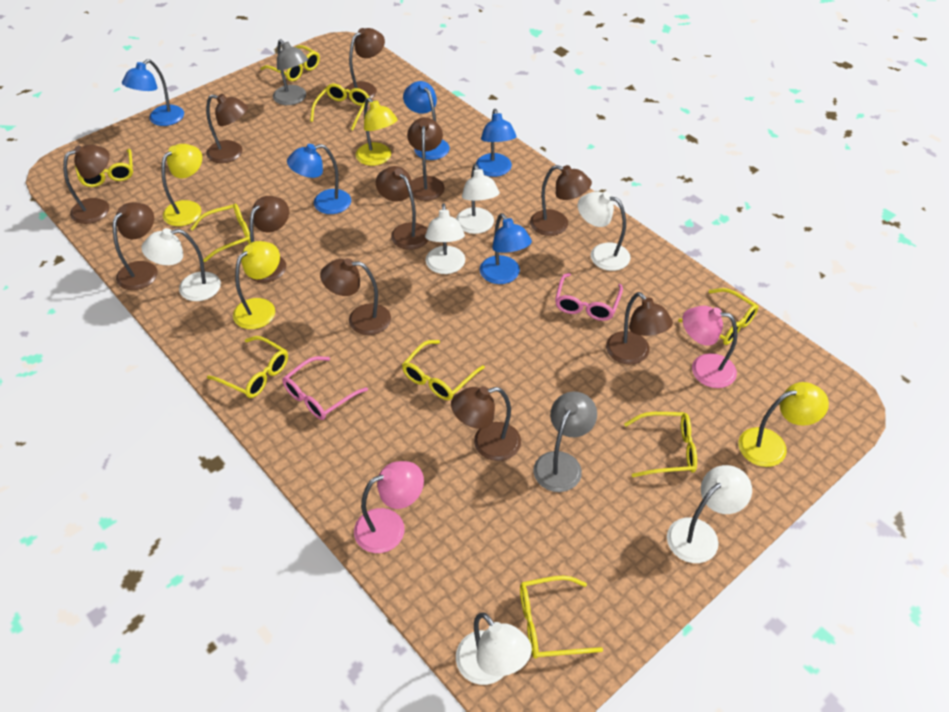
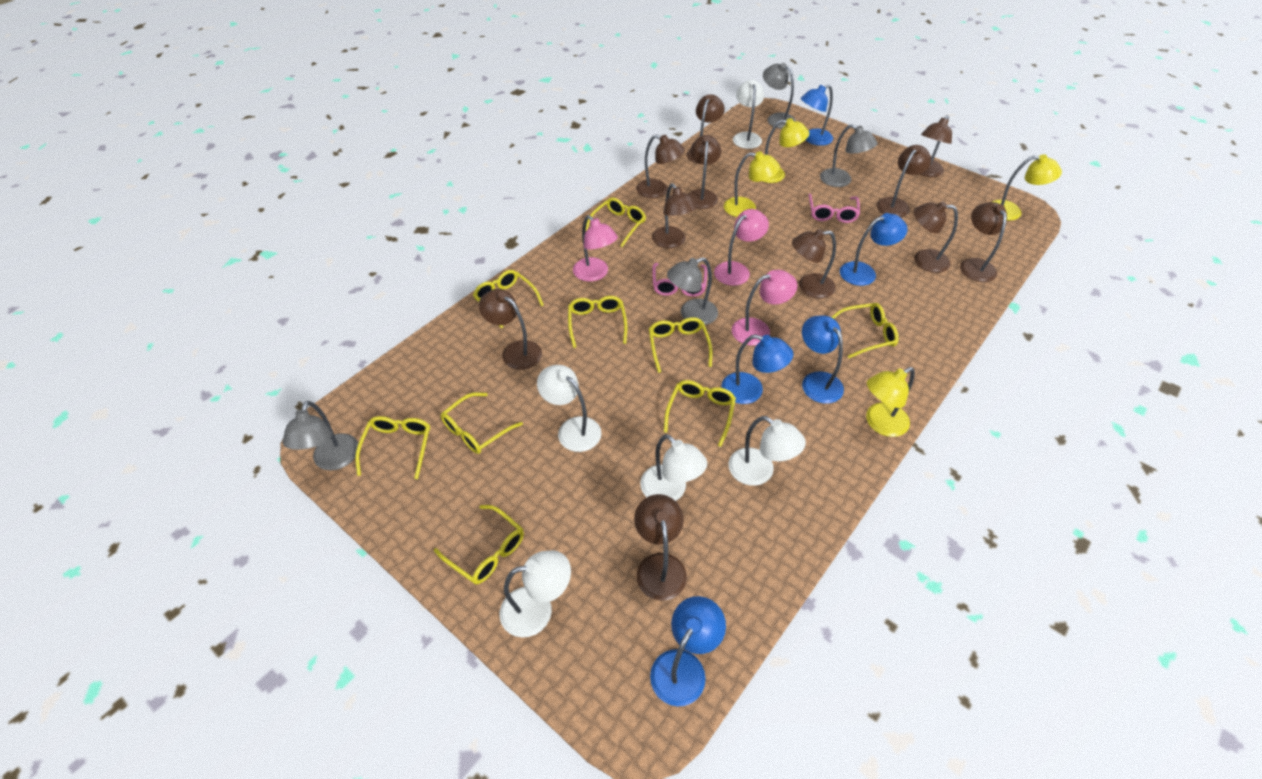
grey lamp: [273,39,308,105] [533,392,597,492] = 2 -> [283,401,358,470] [667,257,718,325] [763,63,796,129] [820,124,878,187] = 4
pink lamp: [354,461,424,553] [682,306,738,388] = 2 -> [573,215,618,282] [714,209,769,286] [732,270,797,346] = 3
white lamp: [141,228,221,301] [425,203,465,274] [456,164,500,234] [456,613,532,685] [578,191,630,271] [667,465,752,563] = 6 -> [500,550,571,638] [537,365,602,452] [640,434,707,501] [728,416,806,486] [733,80,764,149] = 5

